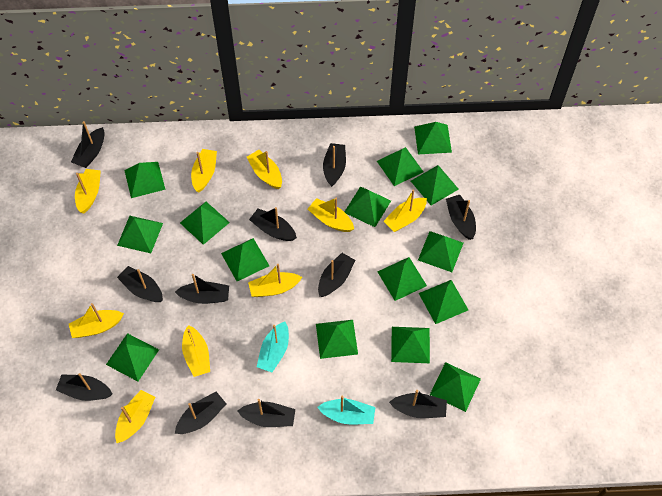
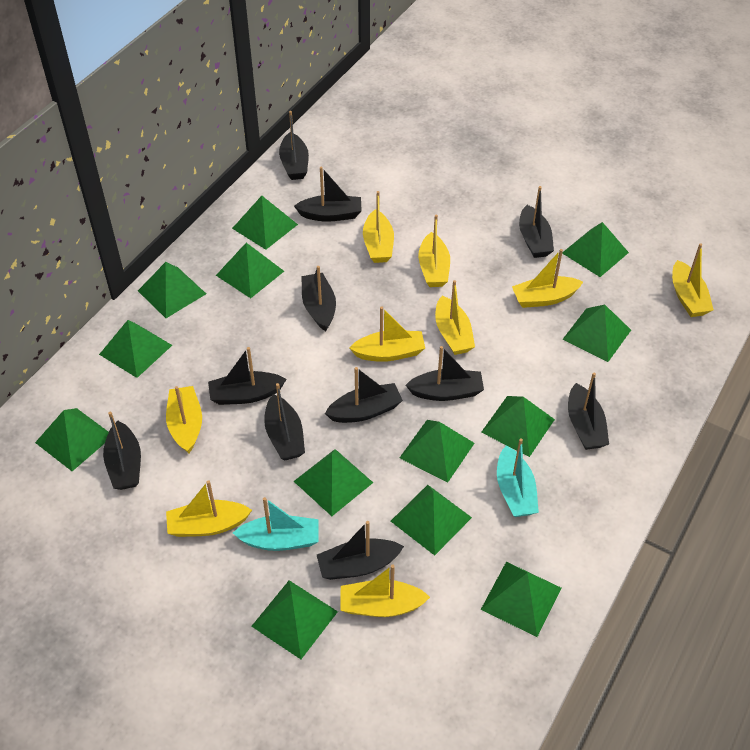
green pyramid: [106,333,159,381] [117,216,163,253] [124,162,166,198] [180,202,230,245] [221,238,269,281] [316,320,358,359] [345,186,391,227] [377,147,423,186] [377,257,427,301] [391,327,430,363] [411,165,459,205] [414,122,452,154] [418,231,463,272] [419,280,468,324] [430,362,481,412] = 15 -> [35,408,109,471] [99,320,172,378] [138,262,206,318] [216,243,284,298] [232,196,298,250] [252,580,338,659] [294,449,373,516] [391,485,472,556] [400,420,475,483] [481,396,555,457] [481,562,561,637] [562,222,629,277] [562,304,631,362] = 13

